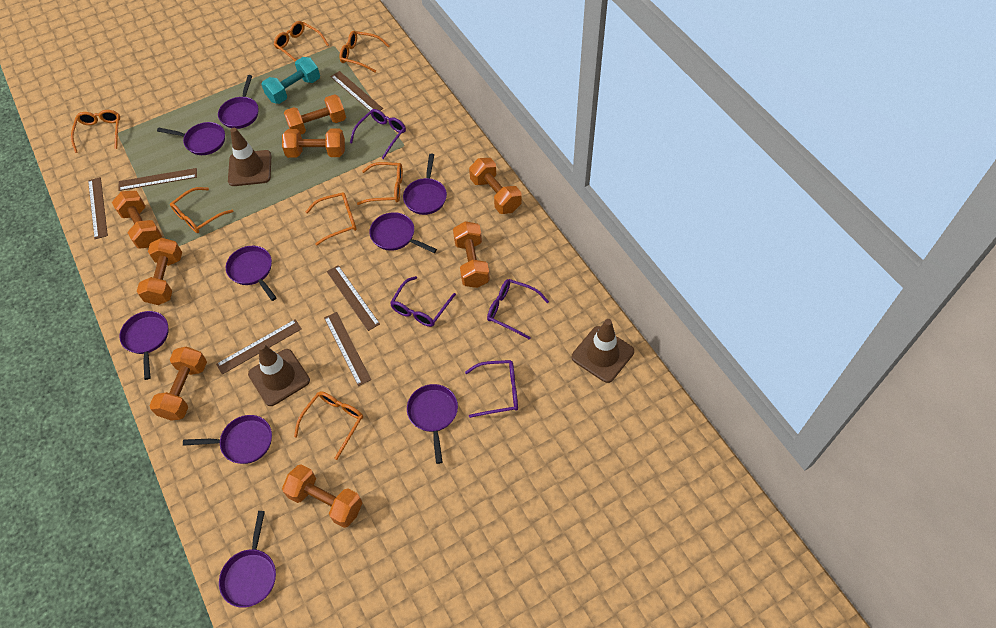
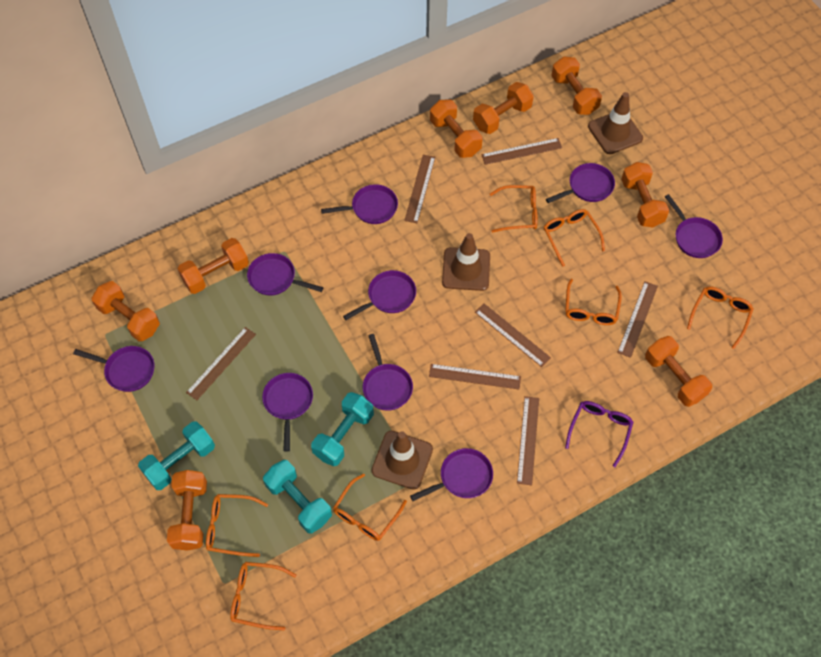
brown ruler: [88,177,108,239] [118,168,197,191] [216,319,302,375] [324,312,371,386] [327,265,380,331] [331,71,383,111] = 6 -> [186,327,256,400] [404,155,435,223] [429,364,521,389] [475,303,551,367] [481,138,562,165] [517,396,539,485] [617,281,658,358] = 7
purple glasses: [350,109,406,159] [390,276,456,327] [465,360,518,418] [487,279,549,339] = 4 -> [565,401,633,467] = 1
turquoise dumbbell: [261,57,320,104] = 1 -> [138,421,215,490] [263,460,332,534] [311,392,374,466] = 3

